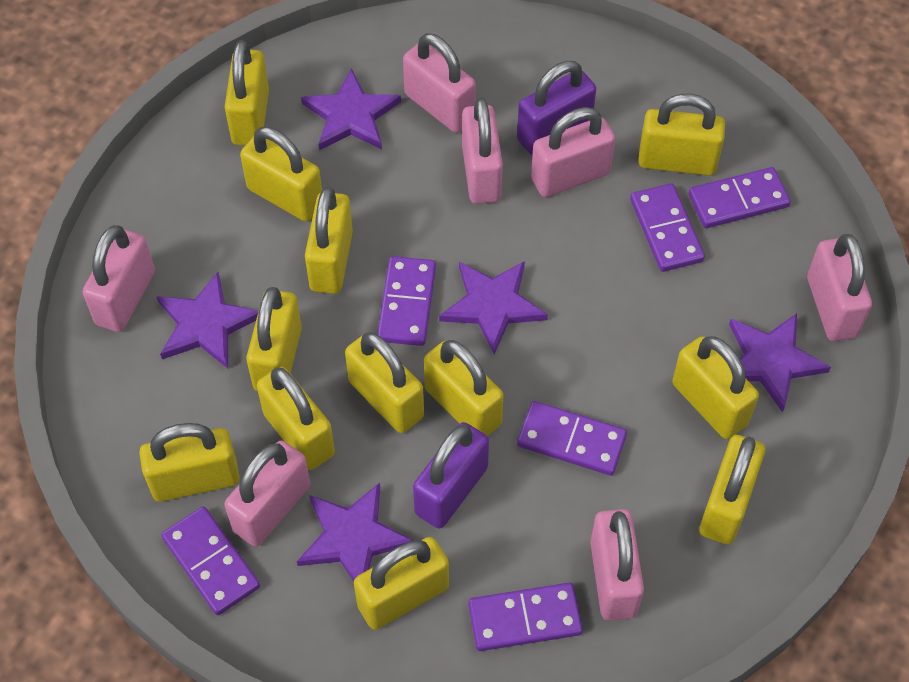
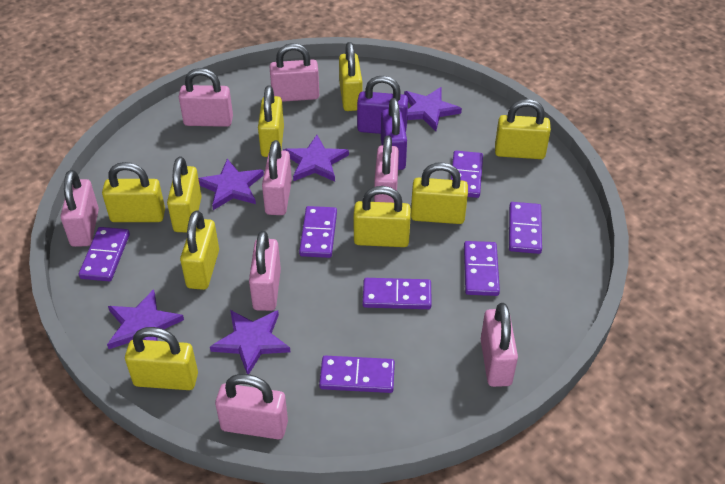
pink padlock: [82,225,155,332] [224,441,310,547] [403,33,476,132] [462,97,503,204] [531,107,615,197] [590,509,644,620] [807,234,872,341] = 7 -> [61,170,99,247] [179,68,233,127] [215,374,288,439] [249,231,281,311] [262,140,292,215] [270,43,319,102] [374,136,399,203] [481,303,518,387] = 8
purple domino: [161,507,260,615] [377,256,436,346] [468,583,583,651] [517,401,627,476] [630,183,705,272] [689,167,791,228] = 6 -> [79,227,130,281] [299,206,337,258] [319,356,395,393] [363,278,432,309] [451,151,483,198] [464,241,500,296] [509,202,542,254] = 7
yellow padlock: [139,423,240,502] [225,40,269,146] [240,127,322,221] [246,287,302,391] [257,367,335,470] [305,187,353,294] [345,332,424,433] [354,537,449,630] [424,340,504,436] [638,94,725,176] [672,336,759,439] [699,435,765,544] = 12 -> [102,162,165,222] [125,327,198,390] [167,157,202,232] [180,210,219,290] [258,85,284,157] [339,42,362,111] [353,186,411,247] [411,162,468,224] [495,99,551,159] = 9

